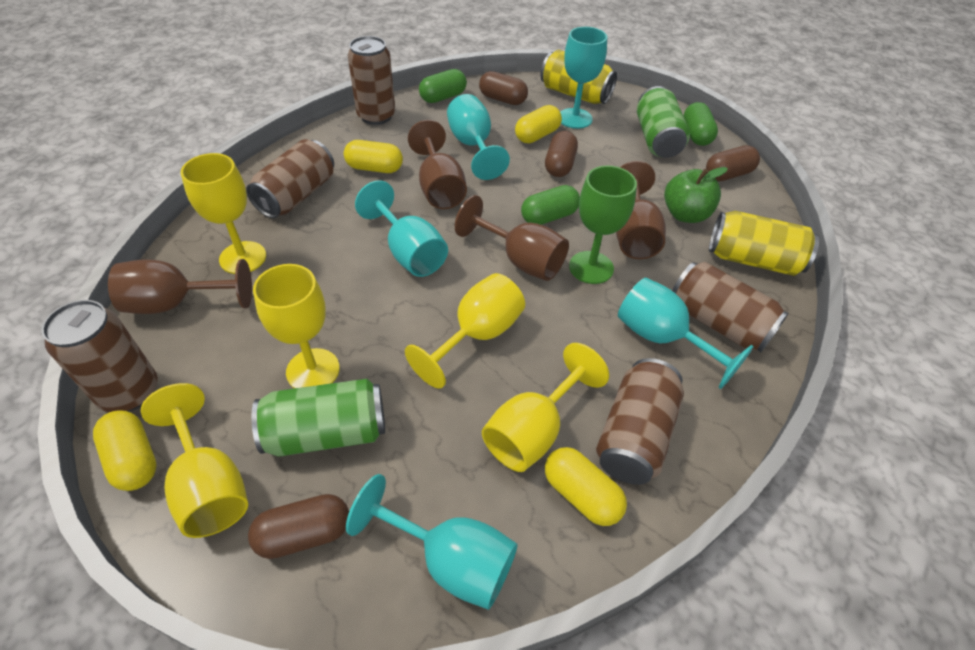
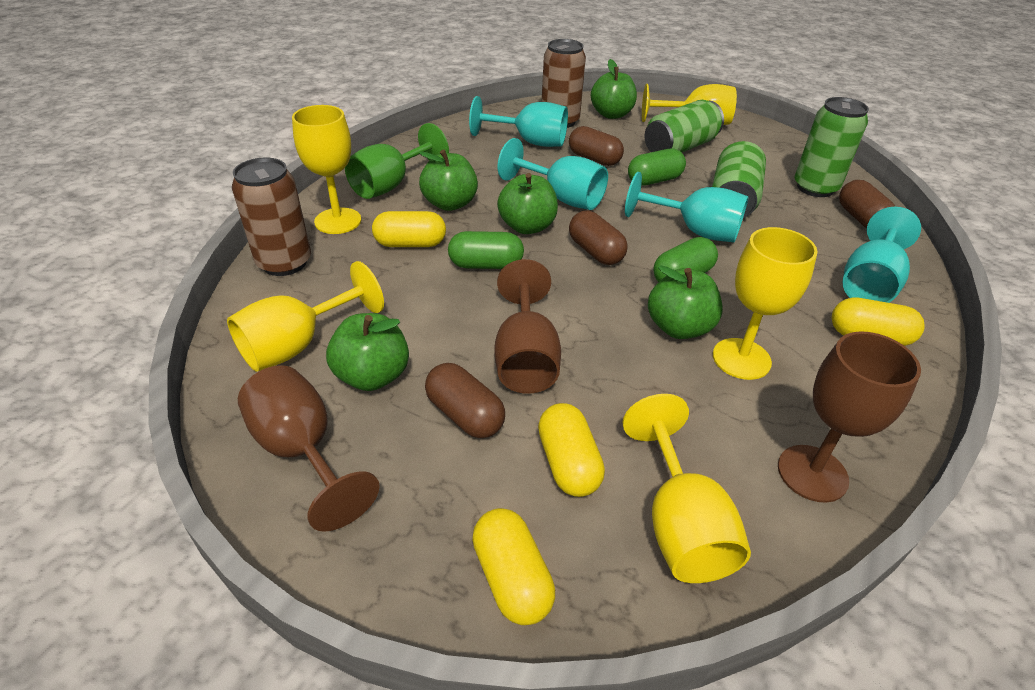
brown can: [41,300,158,412] [246,139,334,218] [348,36,395,125] [596,358,684,485] [672,262,788,353] = 5 -> [232,158,311,276] [541,39,586,128] = 2
brown goblet: [108,259,252,314] [408,120,467,209] [455,195,569,281] [616,161,666,259] = 4 -> [238,365,380,532] [494,259,561,394] [778,331,921,503] = 3
green apple: [664,167,728,223] = 1 -> [326,313,409,391] [419,150,478,211] [497,173,558,234] [591,59,637,119] [648,265,723,339] = 5
green can: [252,379,385,457] [637,86,690,158] = 2 -> [645,100,724,152] [712,141,766,218] [794,97,869,197] = 3
turquoise goblet: [346,474,518,610] [355,180,448,277] [447,94,510,180] [560,27,607,129] [618,278,754,389] = 5 -> [469,96,568,147] [498,138,608,210] [625,172,749,242] [842,207,921,303] = 4
yellow can: [540,49,617,104] [709,211,819,276] = 2 -> none = 0

